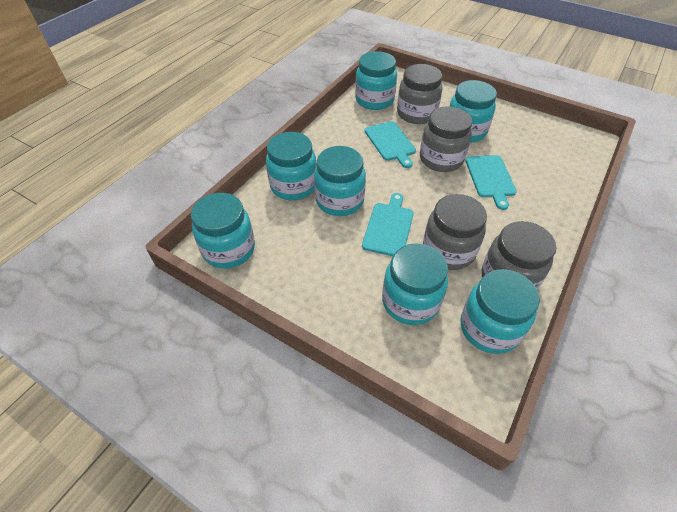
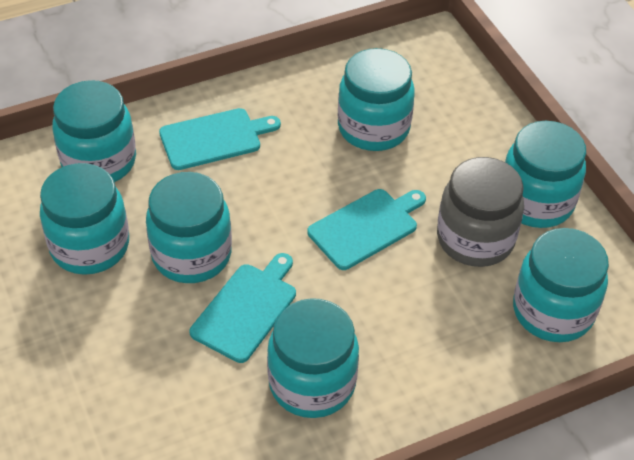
grey jar: [397,64,442,124] [420,106,472,172] [423,194,487,270] [482,221,556,290] = 4 -> [437,157,524,267] = 1

